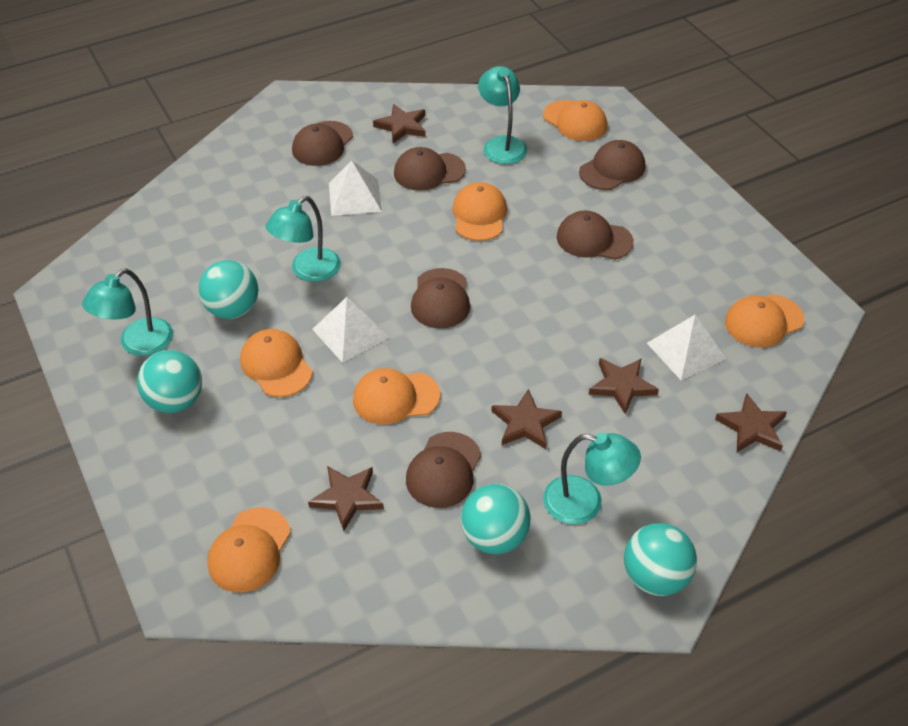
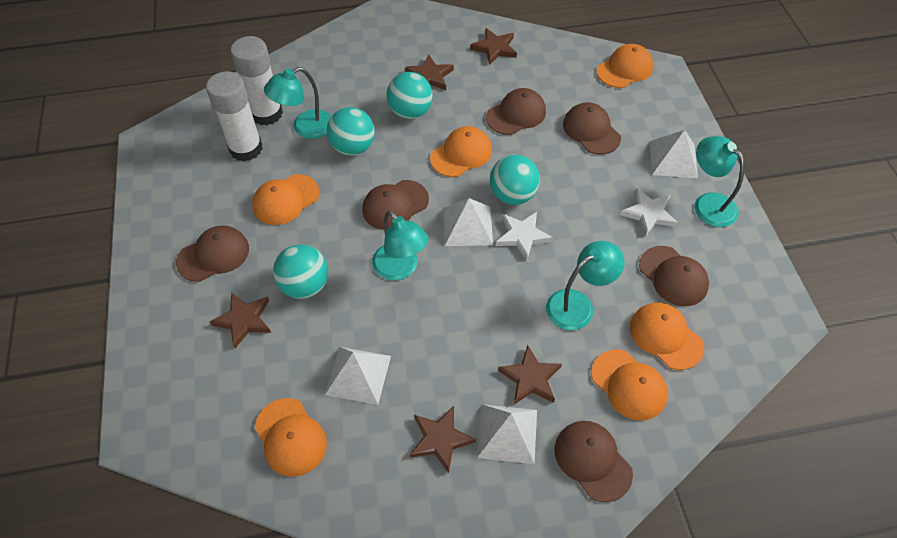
white glue stick: none = 0 -> [206,71,263,161] [231,36,283,126] = 2
white pyramid: [312,297,390,363] [329,160,382,216] [647,315,726,380] = 3 -> [325,347,391,405] [444,198,493,246] [477,404,537,464] [650,130,698,178] = 4
white star: none = 0 -> [496,212,553,261] [620,188,678,237] = 2

